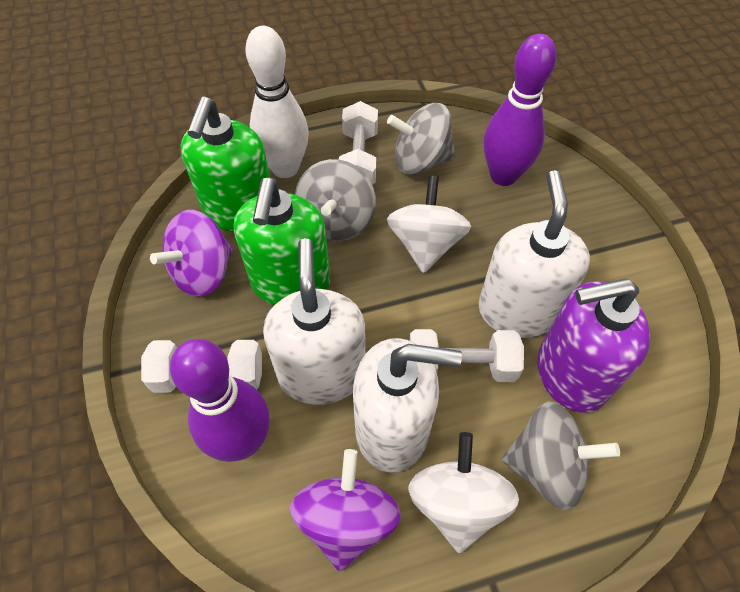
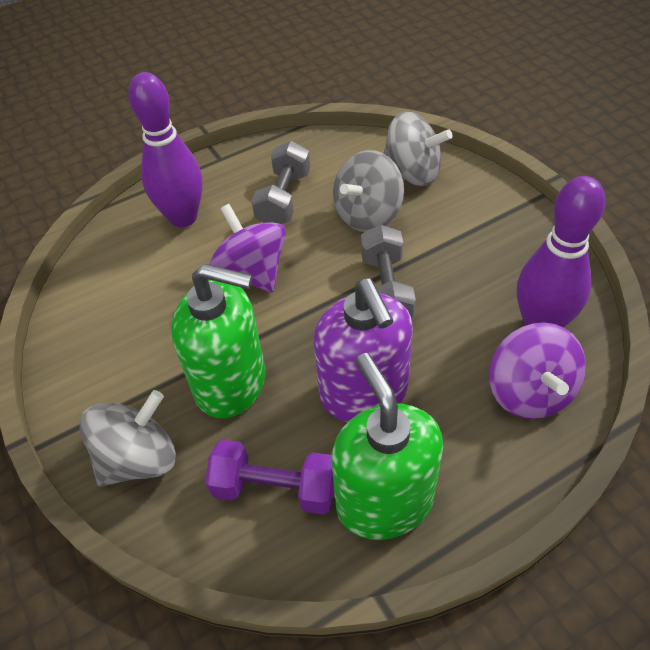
grey dumbbell: none = 0 -> [251,141,310,224] [361,224,416,318] = 2
purple dumbbell: none = 0 -> [205,440,334,515] = 1
white bowling pin: [245,26,309,178] = 1 -> none = 0
white dumbbell: [141,340,262,393] [339,101,378,185] [409,329,524,382] = 3 -> none = 0
white soap dispenser: [263,238,365,405] [353,338,462,473] [478,170,590,338] = 3 -> none = 0
white spinning top: [387,176,471,273] [408,432,519,553] = 2 -> none = 0

